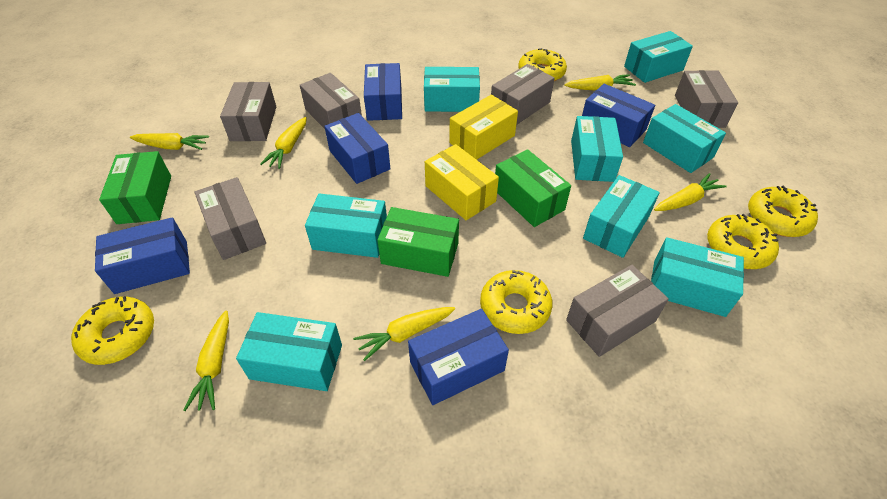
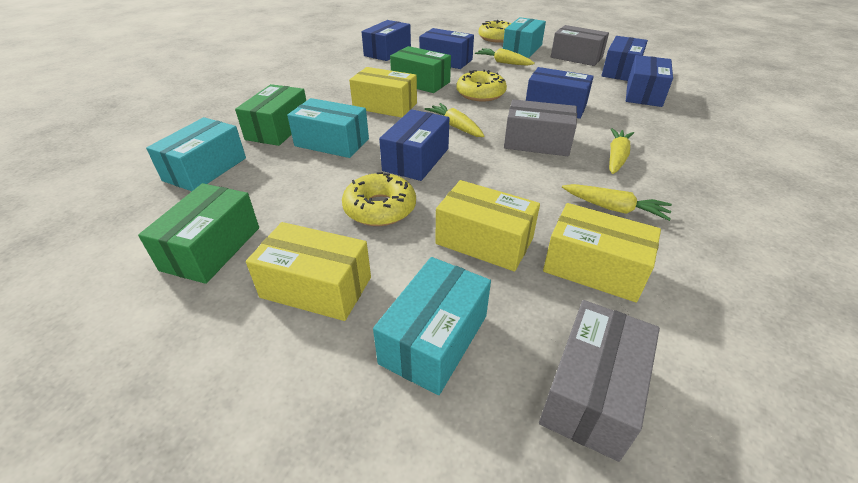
blue box: [95,217,190,294] [324,113,390,184] [364,63,402,121] [408,309,509,405] [582,84,655,147] = 5 -> [362,20,411,61] [379,109,449,181] [419,28,474,69] [526,67,594,119] [601,36,648,81] [626,55,673,107] = 6
grey box: [194,177,266,260] [220,82,276,141] [300,73,362,129] [491,64,555,125] [566,265,669,357] [675,70,738,128] = 6 -> [504,99,577,156] [539,300,660,462] [551,25,609,66] = 3
turquoise box: [236,312,342,391] [305,193,387,258] [424,67,480,112] [571,116,623,182] [583,175,660,258] [624,31,693,83] [643,104,726,173] [651,237,744,317] = 8 -> [146,117,246,191] [287,98,369,158] [373,257,491,395] [503,17,546,58] = 4
yellow box: [425,144,499,220] [449,95,518,160] = 2 -> [246,222,371,321] [349,67,417,118] [435,180,540,272] [543,203,661,302] = 4
yellow carrot: [130,133,209,150] [183,310,229,411] [260,117,307,169] [353,307,455,361] [564,74,636,91] [654,173,727,211] = 6 -> [425,103,484,137] [475,48,535,66] [562,184,672,221] [609,128,634,174] = 4
yellow donut: [71,296,154,365] [480,270,553,334] [518,48,567,81] [707,214,779,269] [748,186,818,237] = 5 -> [342,172,416,226] [456,70,507,101] [479,20,511,43] = 3

